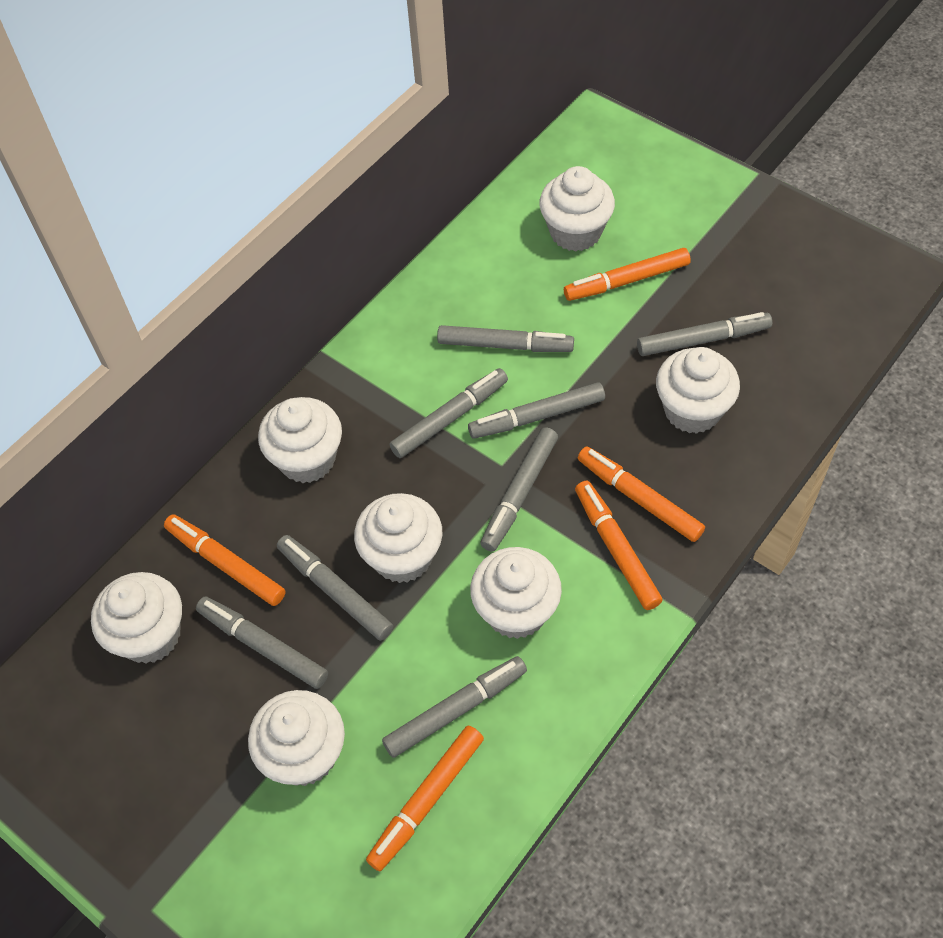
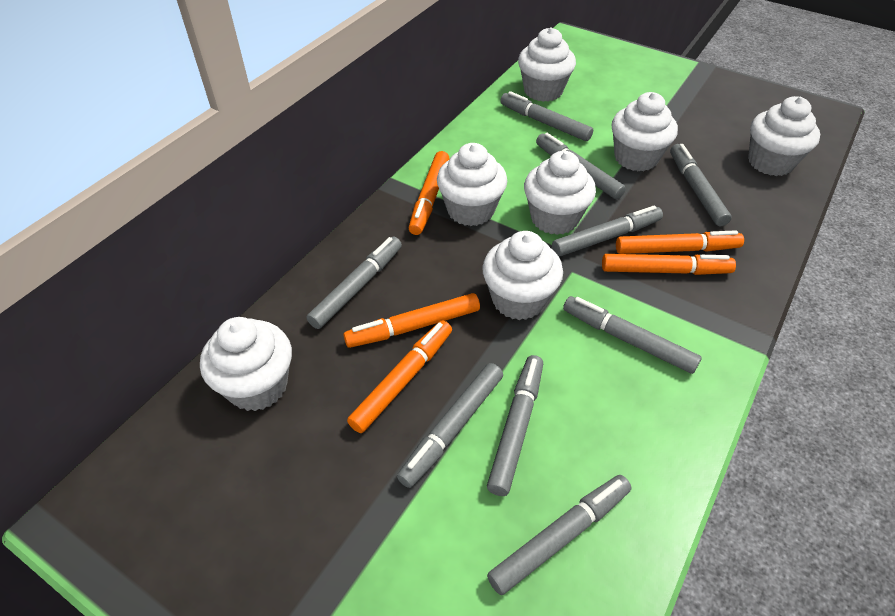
grey marker: [196,596,328,689] [277,535,393,641] [382,656,527,758] [389,368,508,458] [437,325,574,352] [468,382,605,439] [480,427,558,552] [637,312,772,356] = 8 -> [307,237,402,329] [397,363,503,488] [487,355,543,496] [487,475,632,595] [500,91,593,141] [536,133,626,199] [552,205,663,257] [563,296,702,374] [670,144,732,226] = 9

